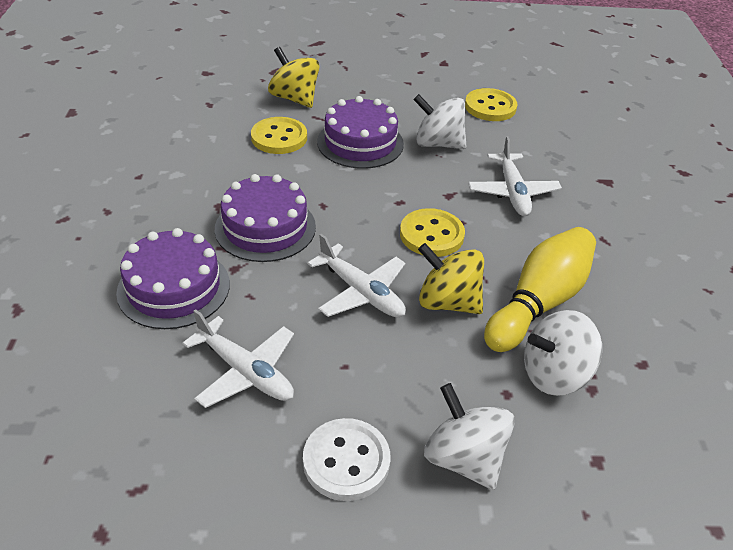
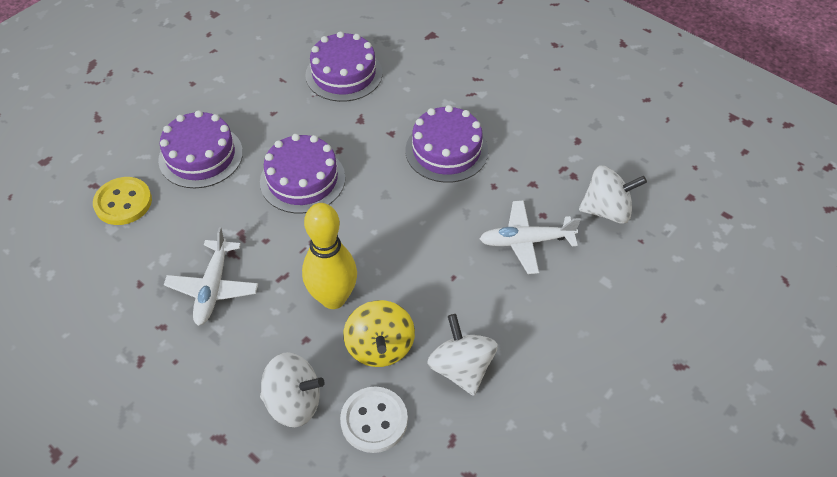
purple cake: [116,228,230,329] [215,174,316,262] [317,96,404,169] = 3 -> [158,110,243,188] [260,134,345,213] [305,31,382,102] [405,105,488,183] = 4
white plane: [182,309,294,408] [307,234,406,317] [468,136,562,216] = 3 -> [164,227,258,326] [479,200,581,274] = 2
yellow button: [251,117,307,154] [400,208,465,257] [465,88,517,121] = 3 -> [93,177,152,225] = 1
yellow spinning top: [268,47,320,108] [418,243,484,314] = 2 -> [343,300,415,367] = 1

